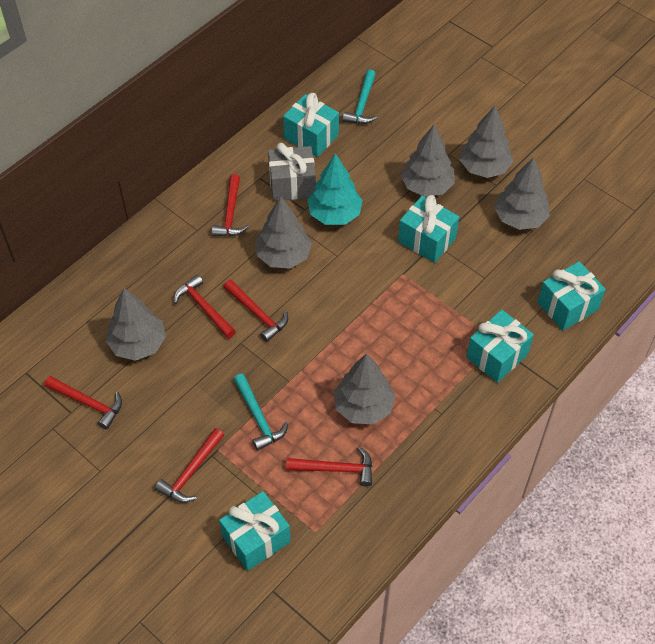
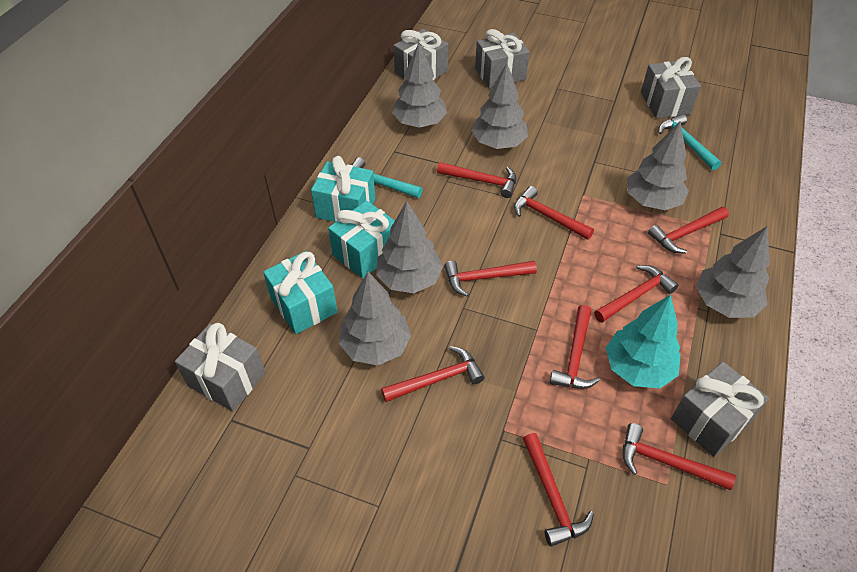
grey gift: [268,143,316,201] = 1 -> [175,323,265,411] [394,29,448,80] [475,29,530,88] [641,57,701,118] [671,362,769,457] = 5
red hammer: [45,376,122,429] [155,428,224,503] [174,275,236,339] [212,174,248,236] [224,280,288,342] [286,447,372,487] = 6 -> [381,346,485,402] [437,162,516,198] [444,261,537,297] [514,186,594,240] [523,433,594,547] [549,305,600,389] [594,265,678,322] [622,423,736,490] [648,207,729,254] = 9
turquoise gift: [219,491,291,571] [283,93,339,157] [398,195,459,263] [466,310,534,383] [538,261,606,330] = 5 -> [263,251,338,334] [311,156,376,222] [328,201,395,279] = 3

